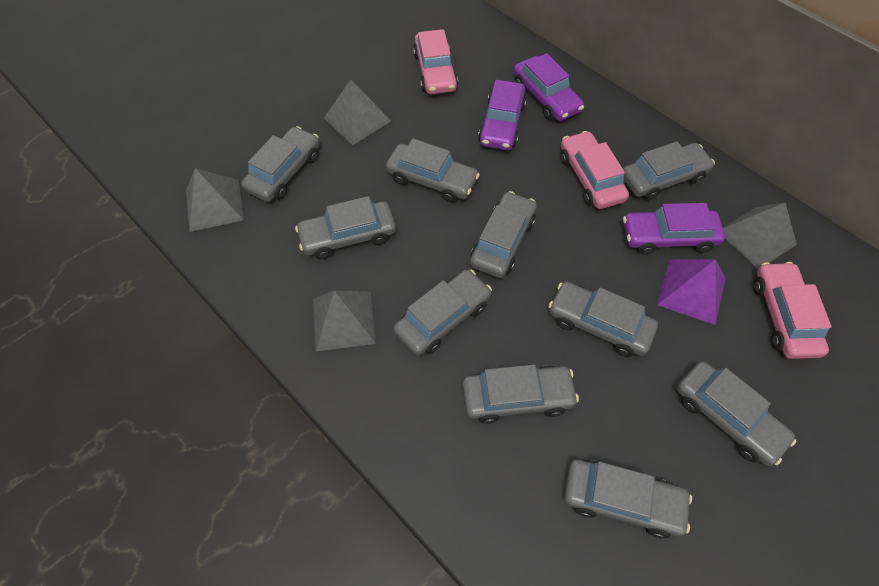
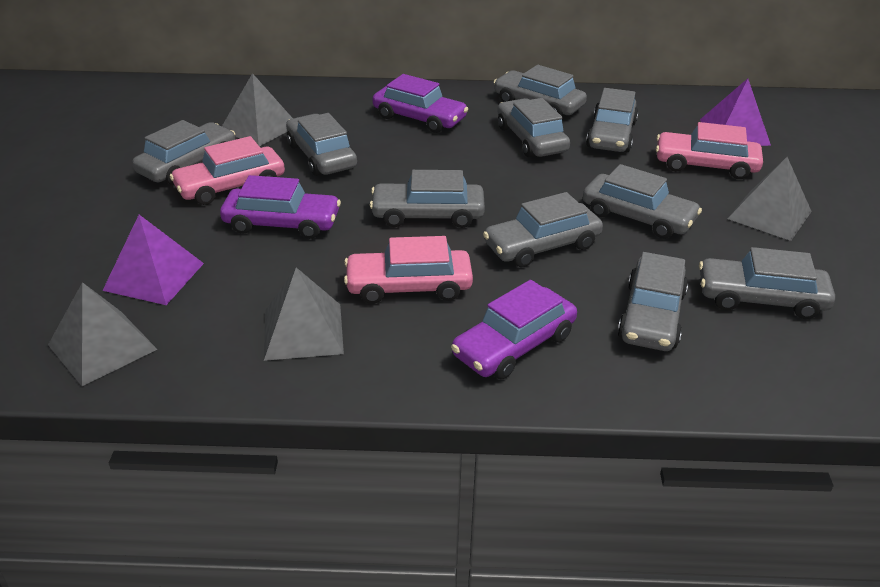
purple pyramid: [657,259,726,325] = 1 -> [102,215,204,305] [700,79,771,146] = 2

